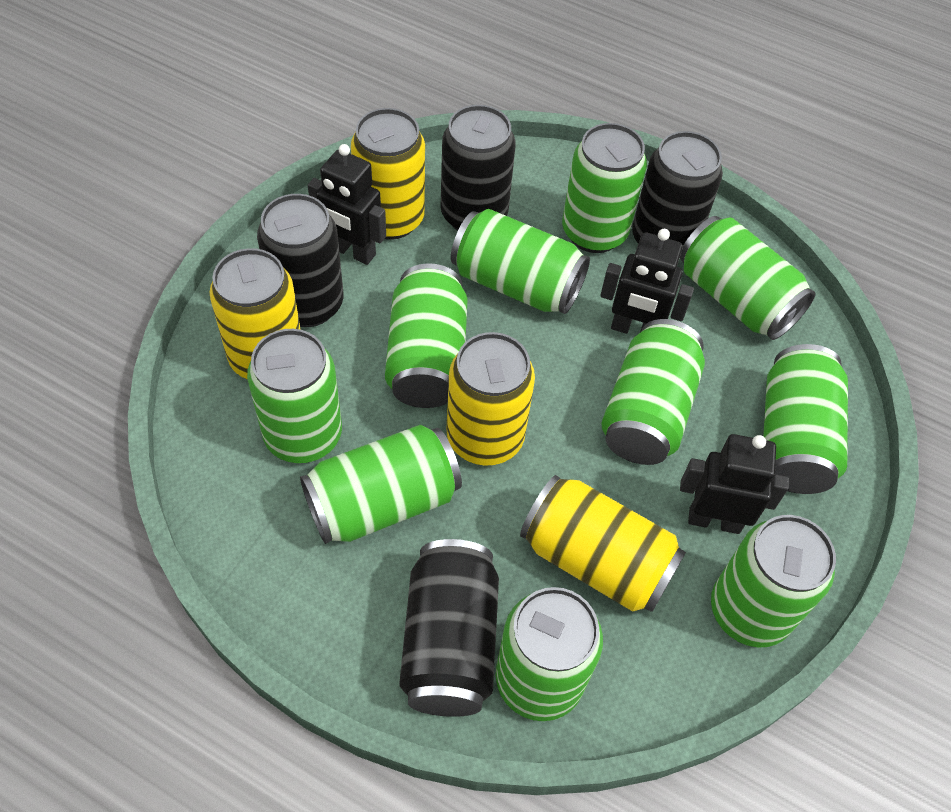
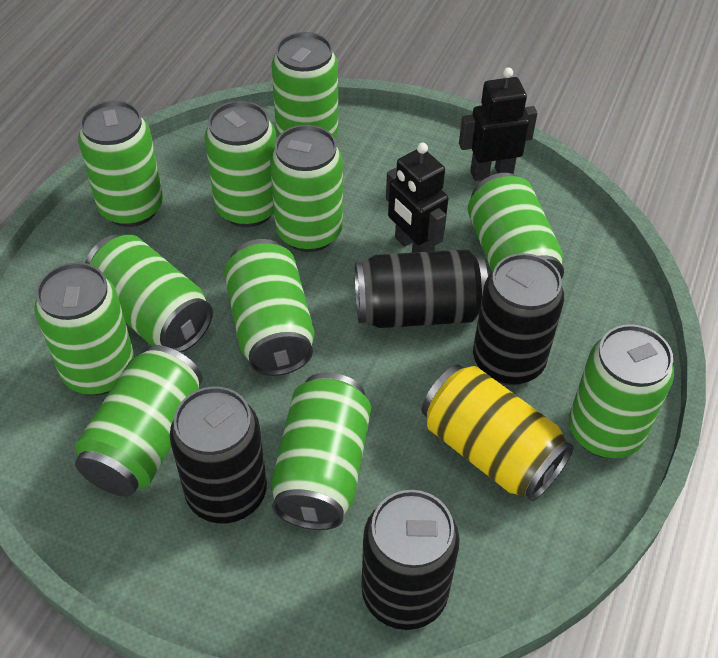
black robot: [308,144,386,265] [600,229,694,334] [680,434,789,534] = 3 -> [386,143,448,253] [459,67,538,181] = 2
green can: [247,329,342,463] [300,425,462,544] [385,263,468,408] [451,209,590,314] [496,587,603,721] [562,123,647,253] [601,319,705,465] [680,216,816,340] [711,515,836,647] [763,344,848,494] = 10 -> [35,262,135,395] [75,345,203,497] [78,100,163,227] [85,234,213,353] [205,101,276,227] [224,239,315,376] [270,125,343,252] [271,373,371,530] [272,32,338,138] [468,173,564,279] [569,324,674,458] = 11
yellow can: [210,248,301,379] [351,108,425,240] [447,332,535,466] [520,475,686,612] = 4 -> [421,365,574,501] = 1

